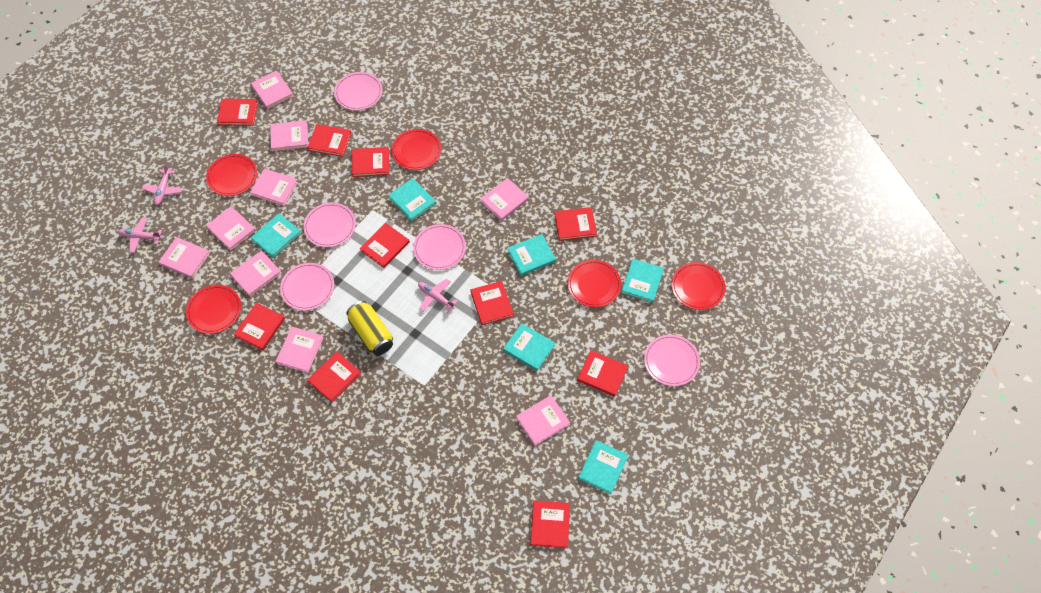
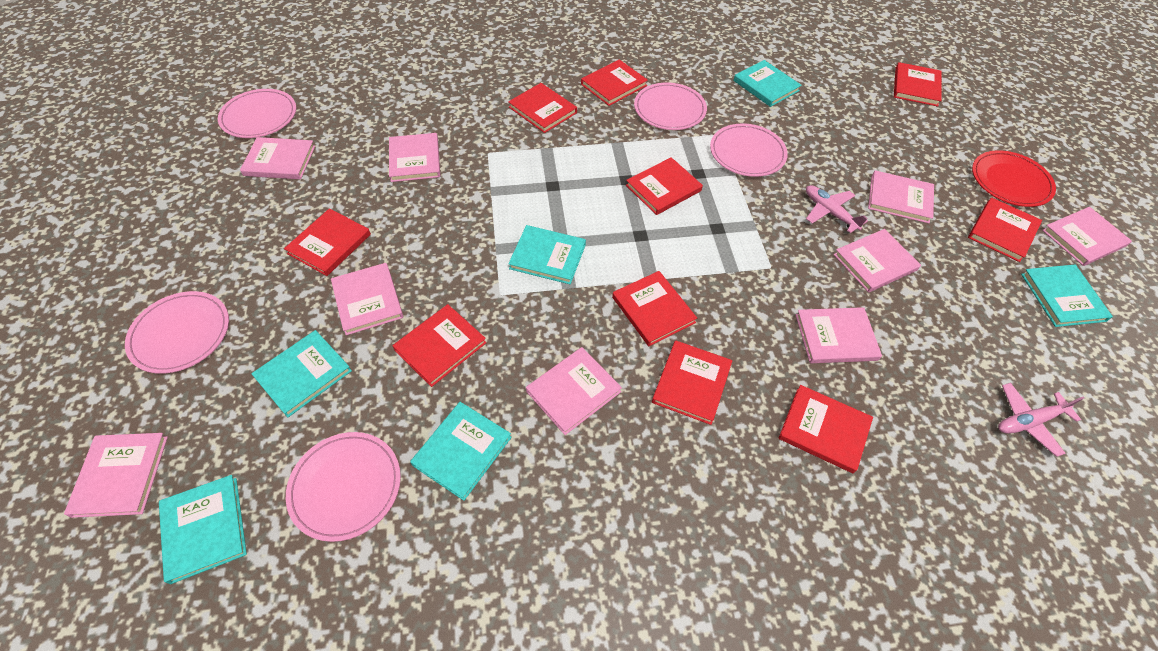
pink plane: [118,217,162,253] [142,164,182,205] [418,279,458,313] = 3 -> [806,185,868,233] [998,383,1084,457] = 2
red plate: [186,285,241,334] [206,154,257,196] [391,129,441,170] [568,260,621,308] [672,262,726,310] = 5 -> [972,150,1056,207] = 1
yellow can: [346,301,393,356] = 1 -> none = 0

